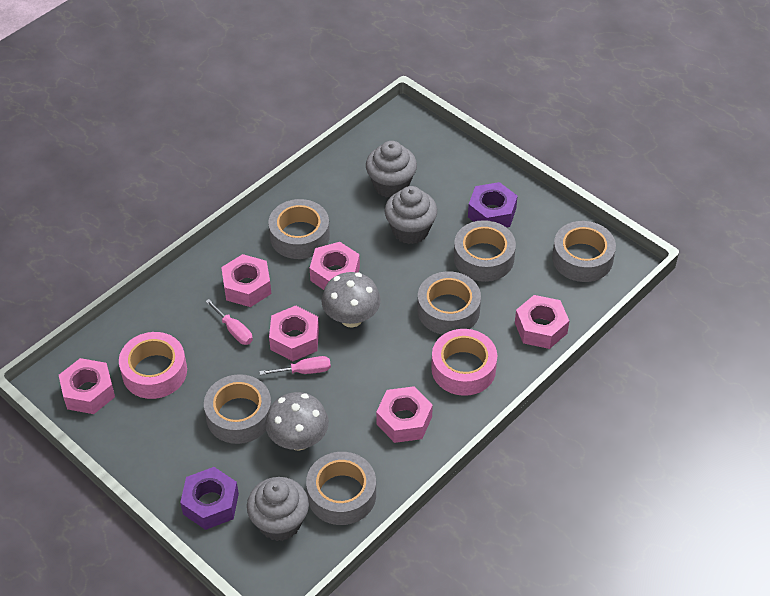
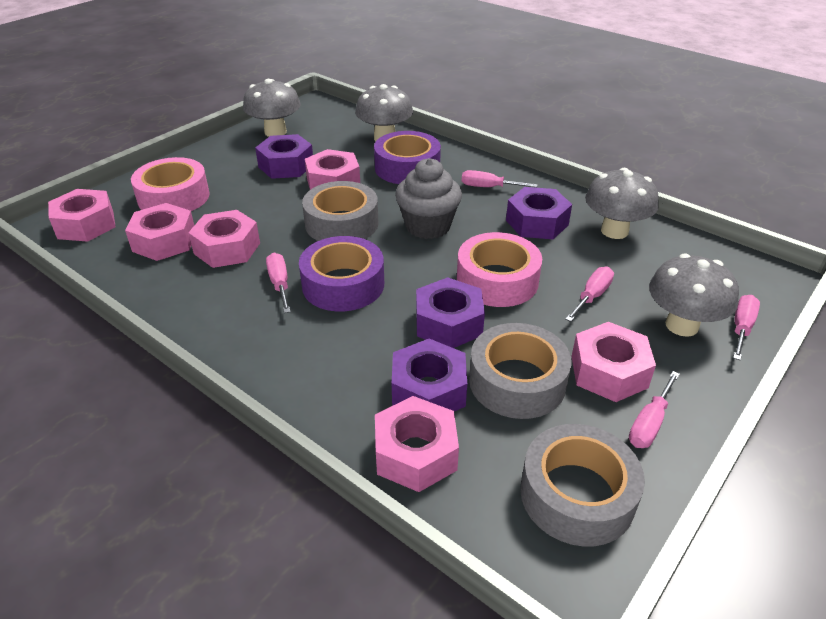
grey cupcake: [247,477,309,541] [366,141,417,198] [385,186,437,244] = 3 -> [395,158,462,239] = 1
grey mushroom: [265,392,329,451] [322,272,381,328] = 2 -> [243,79,301,137] [355,84,413,141] [585,168,659,239] [649,254,739,337] = 4
grey tape: [204,374,272,444] [268,199,330,259] [306,452,376,525] [417,271,481,335] [454,220,516,282] [552,221,616,282] = 6 -> [302,181,379,241] [469,323,572,419] [520,424,645,547] = 3
pink screwdriver: [205,299,253,345] [259,356,331,375] = 2 -> [266,252,291,313] [462,170,538,187] [565,267,614,322] [629,371,680,448] [733,295,760,360] = 5
purple nut: [180,467,239,530] [468,182,518,228] = 2 -> [255,134,313,179] [392,339,467,412] [416,277,485,348] [506,187,572,239] = 4
purple tape: none = 0 -> [299,236,384,311] [374,131,441,184] = 2

